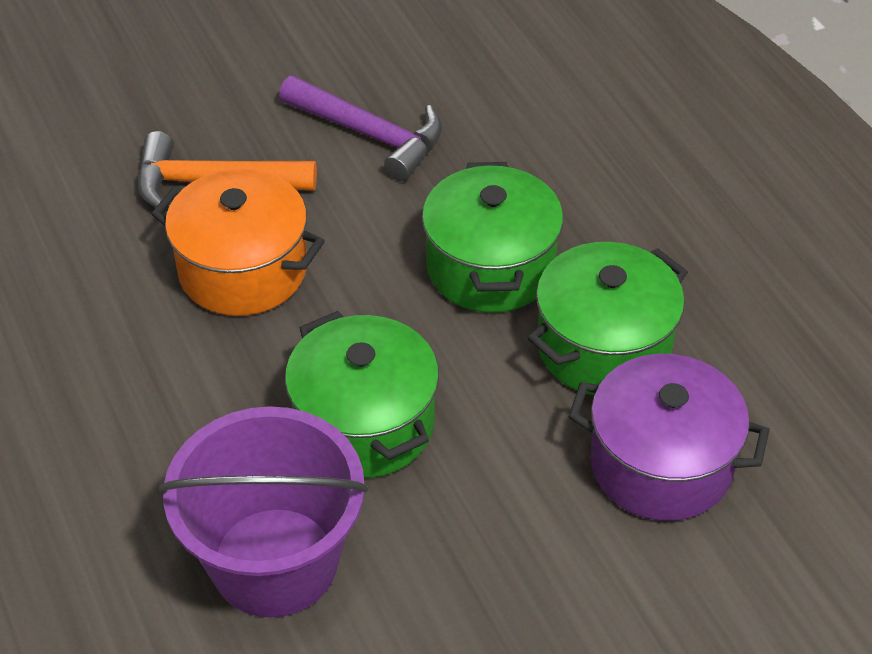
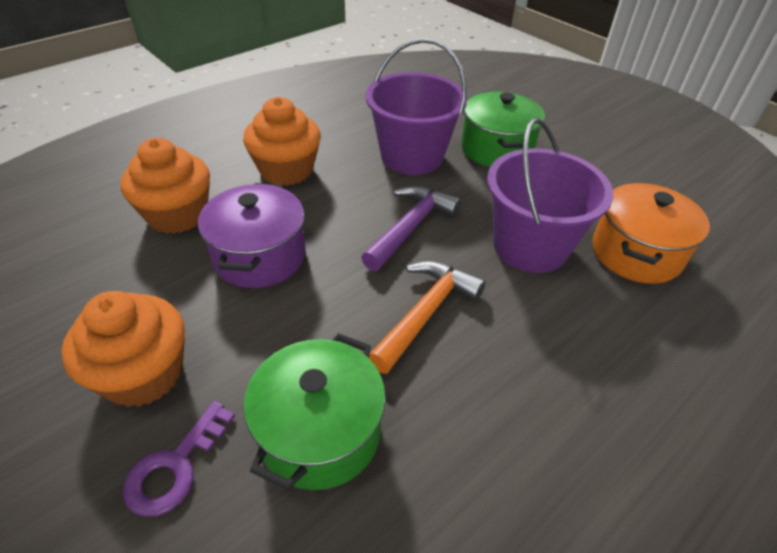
green pot: [285,311,439,478] [422,162,563,313] [528,242,688,395] = 3 -> [243,333,386,490] [461,92,545,167] = 2
orange cupcake: none = 0 -> [61,291,185,407] [120,138,210,234] [243,97,321,186] = 3
purple bucket: [159,406,368,618] = 1 -> [366,38,467,175] [487,118,613,273] = 2
purple key: none = 0 -> [123,401,235,517] = 1

